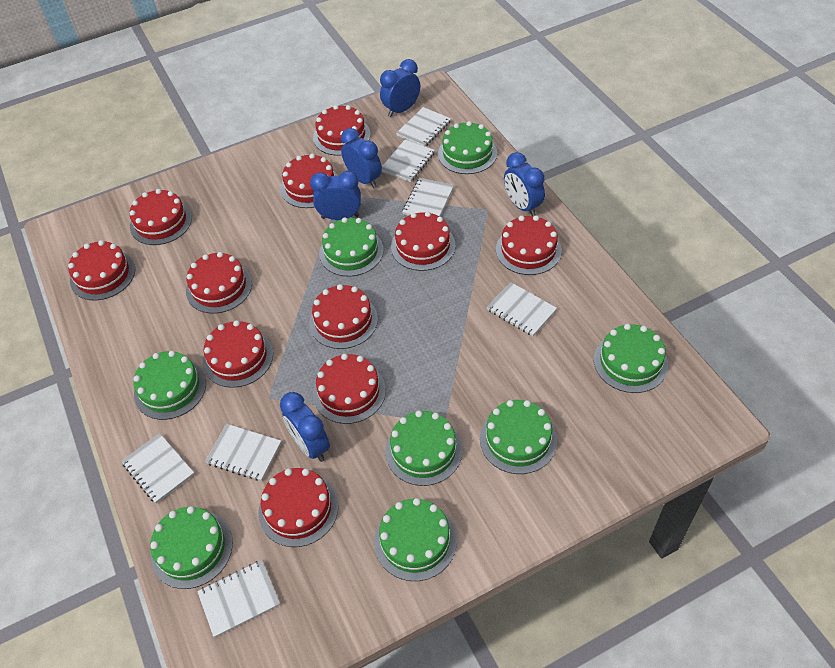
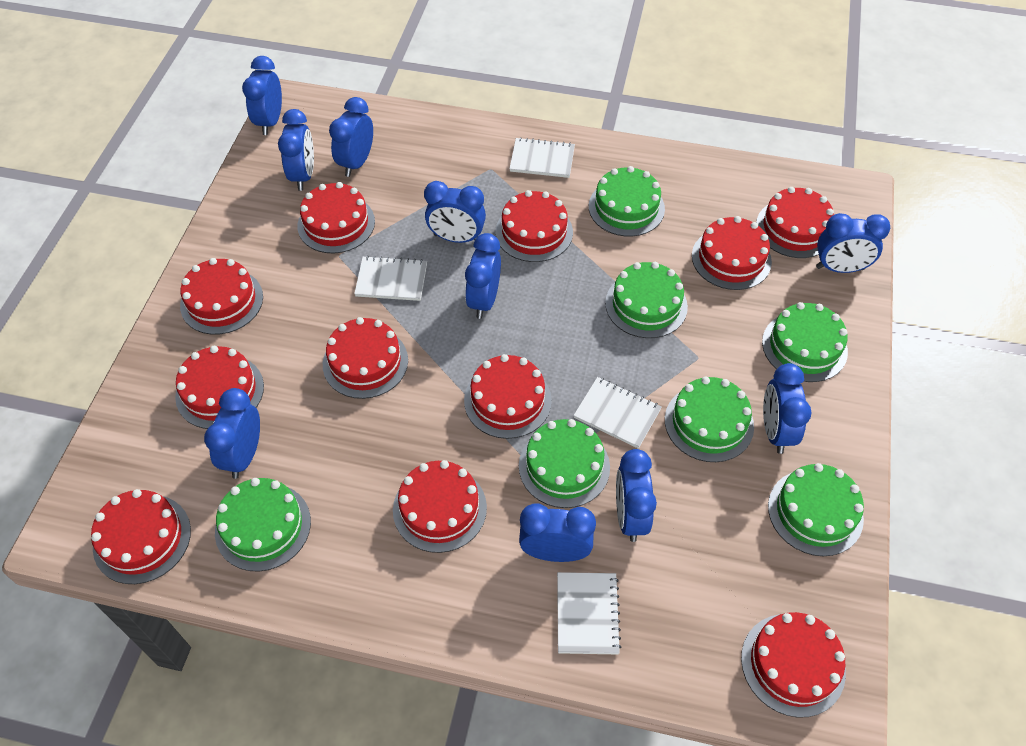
blue clock: [280,392,330,462] [310,171,361,220] [341,128,382,188] [380,59,420,117] [504,152,545,216] = 5 -> [204,388,260,479] [242,56,282,135] [278,109,314,191] [329,97,373,177] [424,181,486,243] [465,233,501,319] [519,503,596,562] [616,449,657,542] [763,363,812,454] [816,213,890,273] = 10
green cake: [133,351,206,420] [150,506,233,589] [319,217,384,276] [374,498,457,581] [385,410,463,486] [438,121,497,174] [480,400,557,474] [594,324,668,393] = 8 -> [215,478,311,572] [519,419,610,508] [589,166,665,237] [605,262,688,338] [665,376,754,462] [762,302,848,382] [768,463,864,556] = 7
white notebook: [121,433,195,504] [197,560,280,638] [205,424,281,481] [382,140,435,182] [396,107,451,147] [403,178,454,217] [487,282,557,336] = 7 -> [354,256,427,301] [509,137,575,178] [557,572,621,654] [573,377,662,449] = 4

